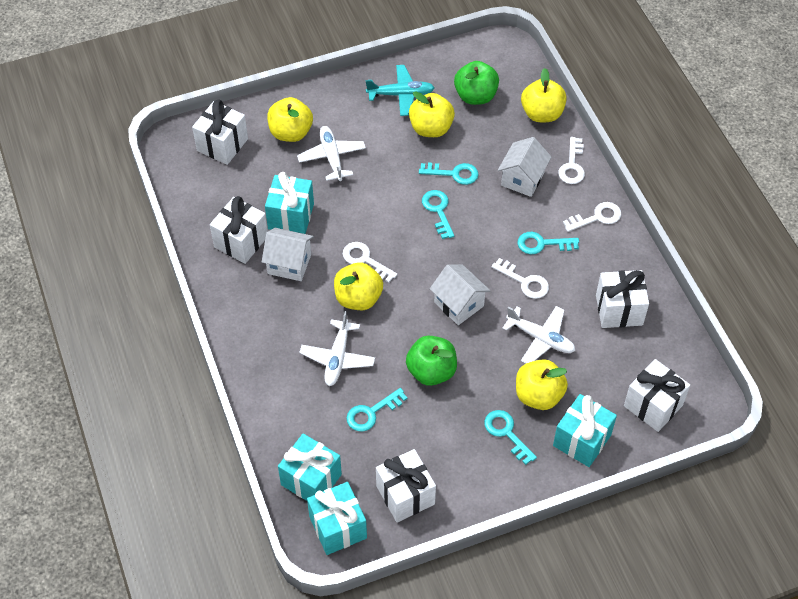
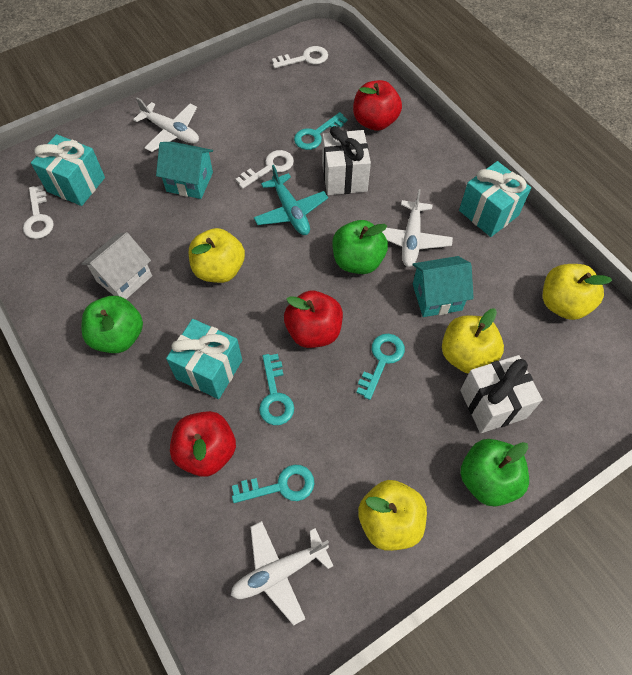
green apple: [406,336,457,386] [454,61,499,105] = 2 -> [81,296,143,353] [332,220,388,274] [461,439,529,506] = 3
red apple: none = 0 -> [170,411,236,477] [284,291,343,348] [353,80,402,131] = 3
turquoise gift: [265,172,314,234] [278,433,342,501] [307,482,367,555] [553,394,617,467] = 4 -> [31,134,105,206] [166,319,242,399] [459,161,531,237] = 3
turquoise house: none = 0 -> [156,142,213,199] [412,256,474,317] = 2
turquoise key: [346,388,407,431] [419,163,479,185] [422,190,454,239] [484,410,537,465] [517,232,579,254] = 5 -> [232,465,314,503] [259,354,294,425] [294,112,348,150] [356,334,405,400] = 4
white gift: [192,99,248,165] [210,196,268,264] [376,449,436,522] [596,270,649,328] [624,359,690,432] = 5 -> [322,126,371,195] [460,355,542,433] = 2
white house: [262,228,314,281] [430,264,490,325] [498,137,552,197] = 3 -> [81,232,152,299] = 1
white key: [343,242,397,283] [492,258,549,299] [558,137,585,184] [563,202,621,232] = 4 -> [23,185,54,239] [236,150,294,189] [272,46,328,68] = 3
yellow apple: [267,97,313,142] [334,262,383,310] [409,91,455,137] [516,359,568,410] [521,68,567,122] = 5 -> [189,228,245,283] [358,480,427,551] [442,309,504,374] [543,264,612,320] = 4

